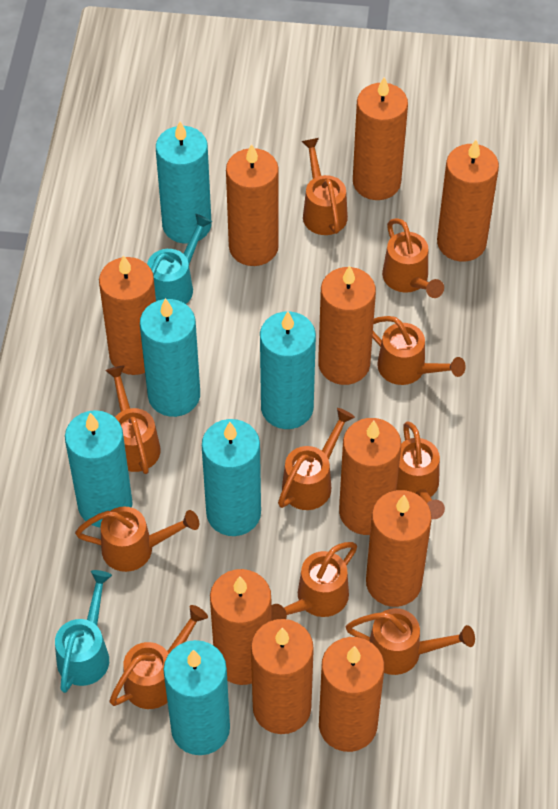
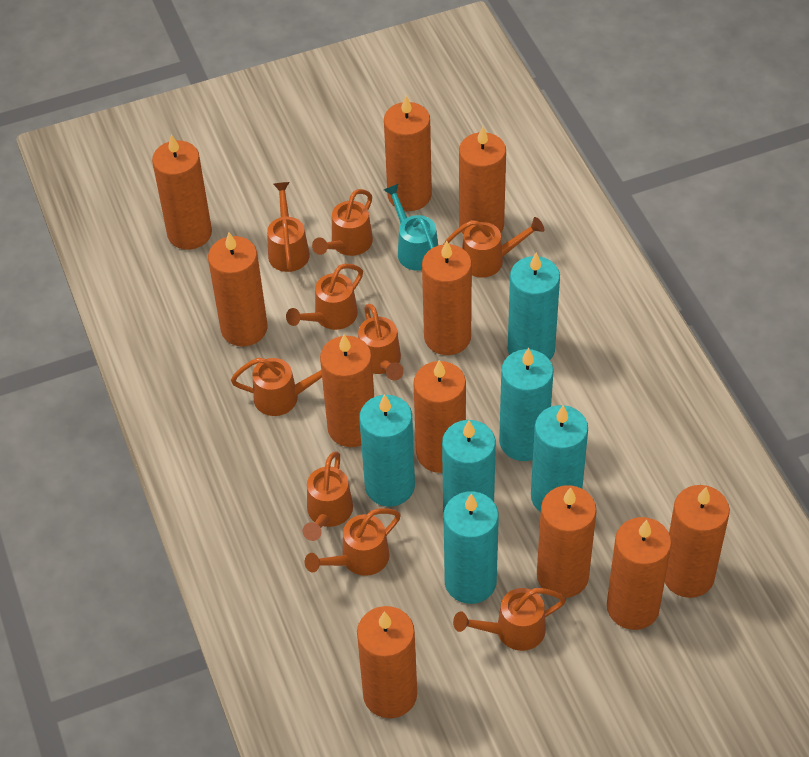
orange candle: [99,255,156,375] [210,569,272,685] [226,144,279,266] [251,619,314,734] [318,265,376,385] [319,637,384,752] [339,418,401,535] [353,77,408,200] [366,490,432,607] [437,140,499,262] = 10 -> [152,134,212,250] [208,233,267,347] [320,334,374,447] [357,606,417,718] [384,96,432,211] [413,360,466,473] [422,240,472,355] [459,127,506,235] [537,485,596,598] [607,517,672,630] [665,485,730,598] = 11
orange watering can: [75,507,199,572] [105,365,161,474] [110,605,208,709] [271,542,357,621] [278,408,355,510] [301,138,348,235] [346,608,475,675] [372,316,466,385] [382,218,444,298] [397,421,445,519] = 10 -> [231,357,322,416] [267,182,310,272] [286,264,363,330] [303,451,353,541] [305,508,401,576] [312,189,373,256] [358,304,404,381] [443,217,544,277] [453,588,566,651] = 9
turquoise watering can: [55,570,112,693] [147,214,212,304] = 2 -> [384,183,438,271] = 1

